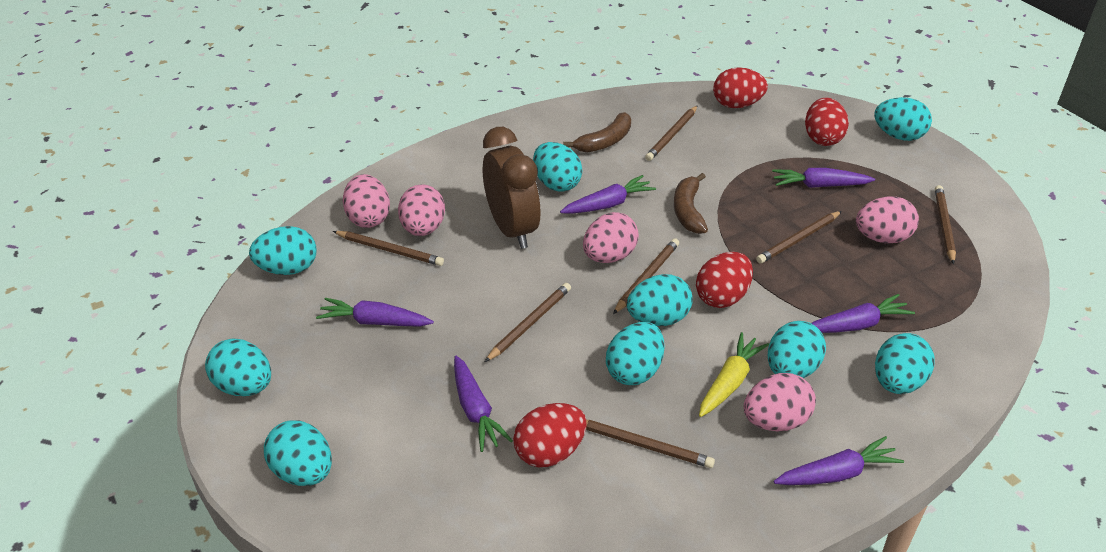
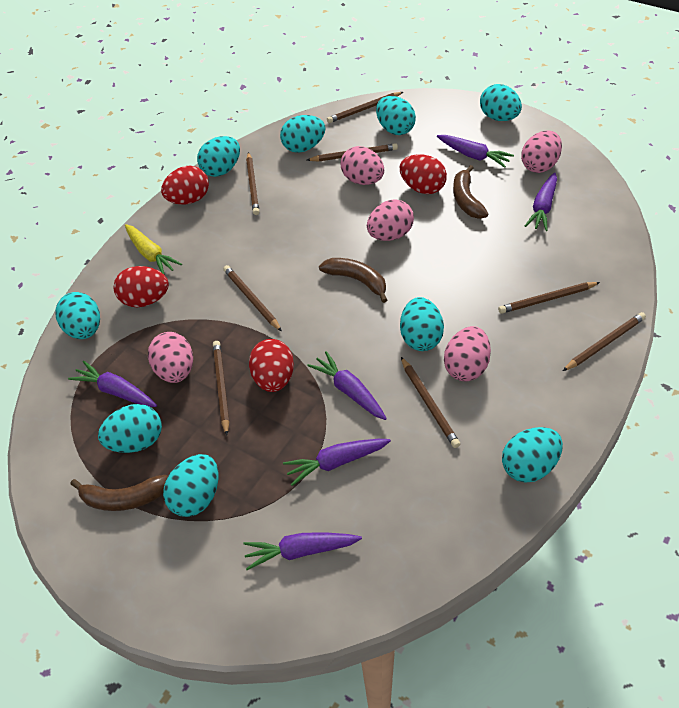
brown banana: [563,112,631,153] [674,173,708,234] = 2 -> [71,475,168,511] [319,258,387,303] [453,165,488,219] = 3
brown clock: [483,127,541,249] = 1 -> none = 0
brown pencil: [333,231,444,266] [485,283,571,362] [586,420,715,468] [613,238,679,314] [645,105,698,161] [756,211,842,264] [935,185,956,264] = 7 -> [213,341,230,435] [223,265,282,331] [246,152,260,215] [307,143,398,161] [327,92,403,123] [401,357,460,448] [498,282,600,314] [563,312,646,371] = 8

